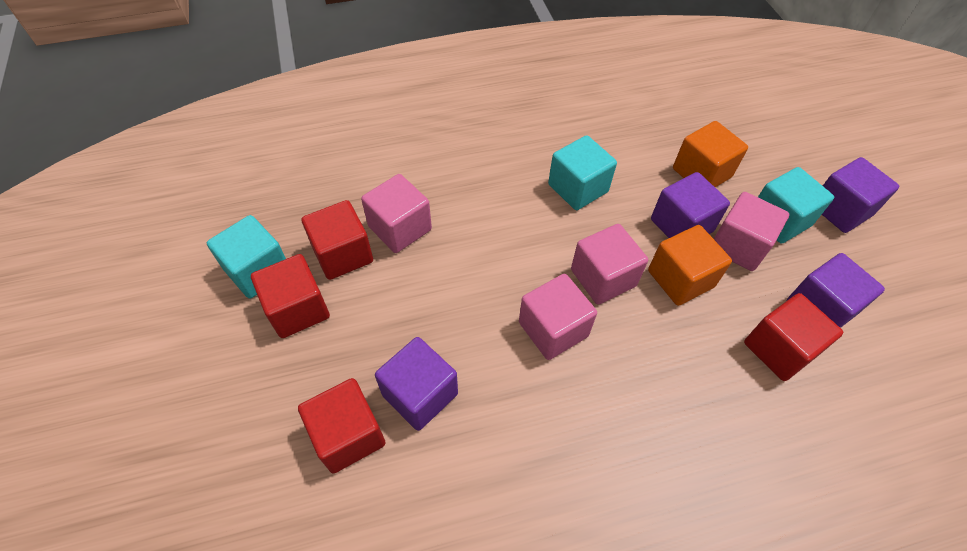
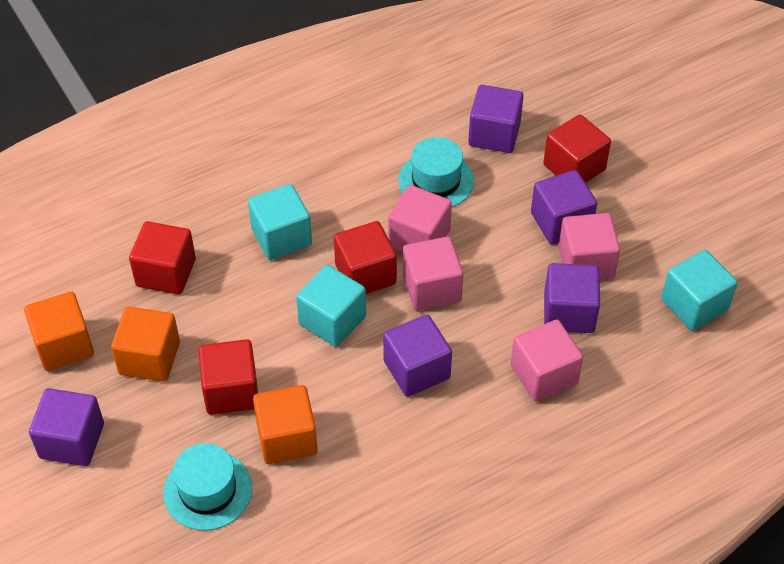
orange cube: [648,225,732,306] [673,121,748,187] = 2 -> [24,292,94,371] [111,307,180,382] [253,385,318,464] = 3
purple cube: [375,337,458,431] [651,172,730,238] [787,253,885,328] [822,157,899,233] = 4 -> [29,388,104,466] [383,315,452,397] [468,85,524,153] [531,170,597,245] [544,263,600,333] = 5
turquoise hat: none = 0 -> [163,443,252,531] [399,137,474,207] = 2

